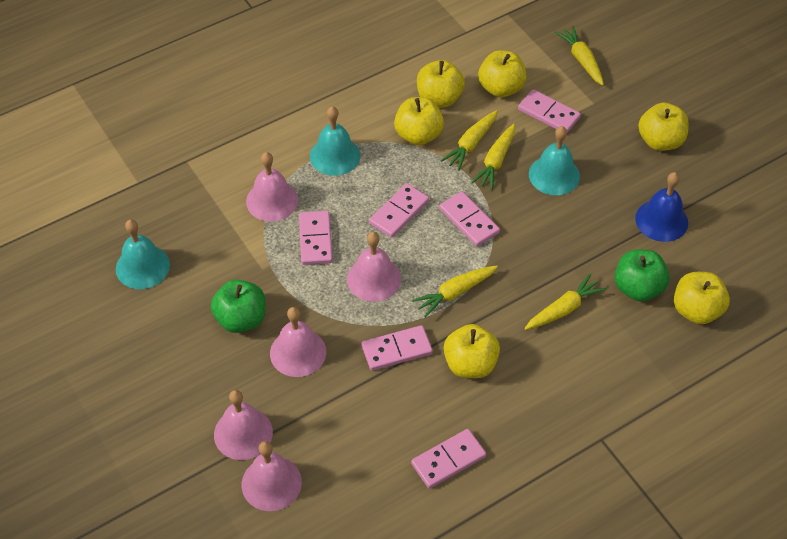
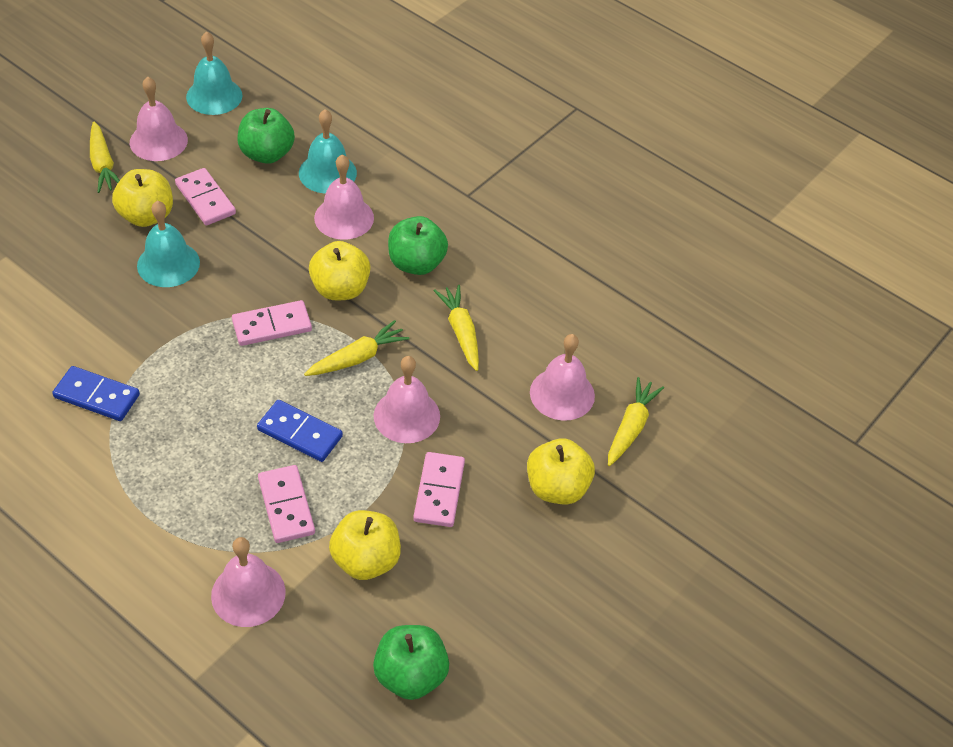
blue bell: [635,172,688,242] = 1 -> none = 0
blue domino: none = 0 -> [52,366,140,421] [257,400,343,462] = 2
green apple: [211,280,266,333] [615,249,670,302] = 2 -> [237,108,295,164] [373,625,449,700] [388,216,448,275] = 3
pink domino: [299,211,333,265] [362,325,433,371] [369,183,429,238] [411,429,486,489] [439,191,500,247] [518,89,581,133] = 6 -> [175,168,236,225] [232,300,312,346] [258,465,315,543] [413,452,465,527] = 4
yellow apple: [394,97,444,145] [417,60,465,107] [444,324,500,378] [478,50,527,98] [638,102,689,151] [674,272,730,324] = 6 -> [112,169,173,227] [309,241,371,300] [329,510,401,580] [527,438,595,505] = 4
yellow carrot: [412,266,498,317] [440,110,498,171] [471,124,515,190] [524,273,606,330] [555,26,604,86] = 5 -> [90,122,120,193] [304,320,410,376] [434,285,479,371] [608,377,664,466] = 4

